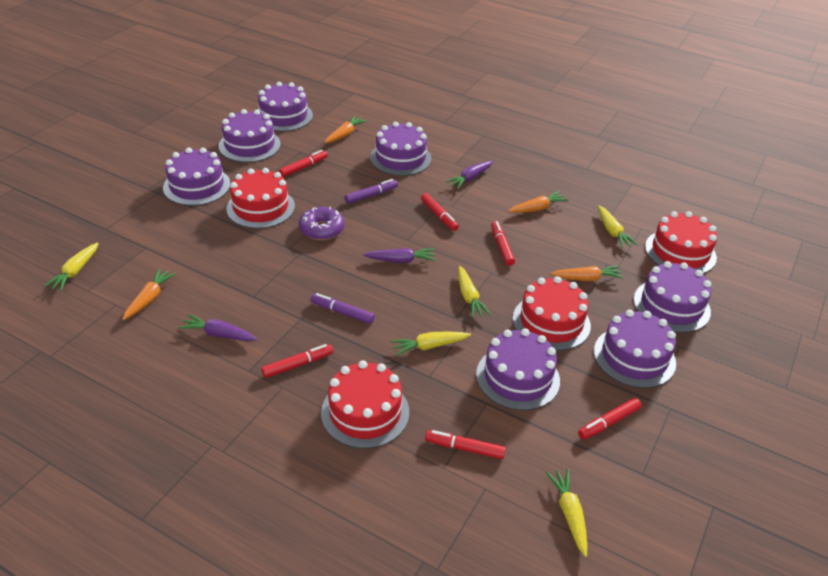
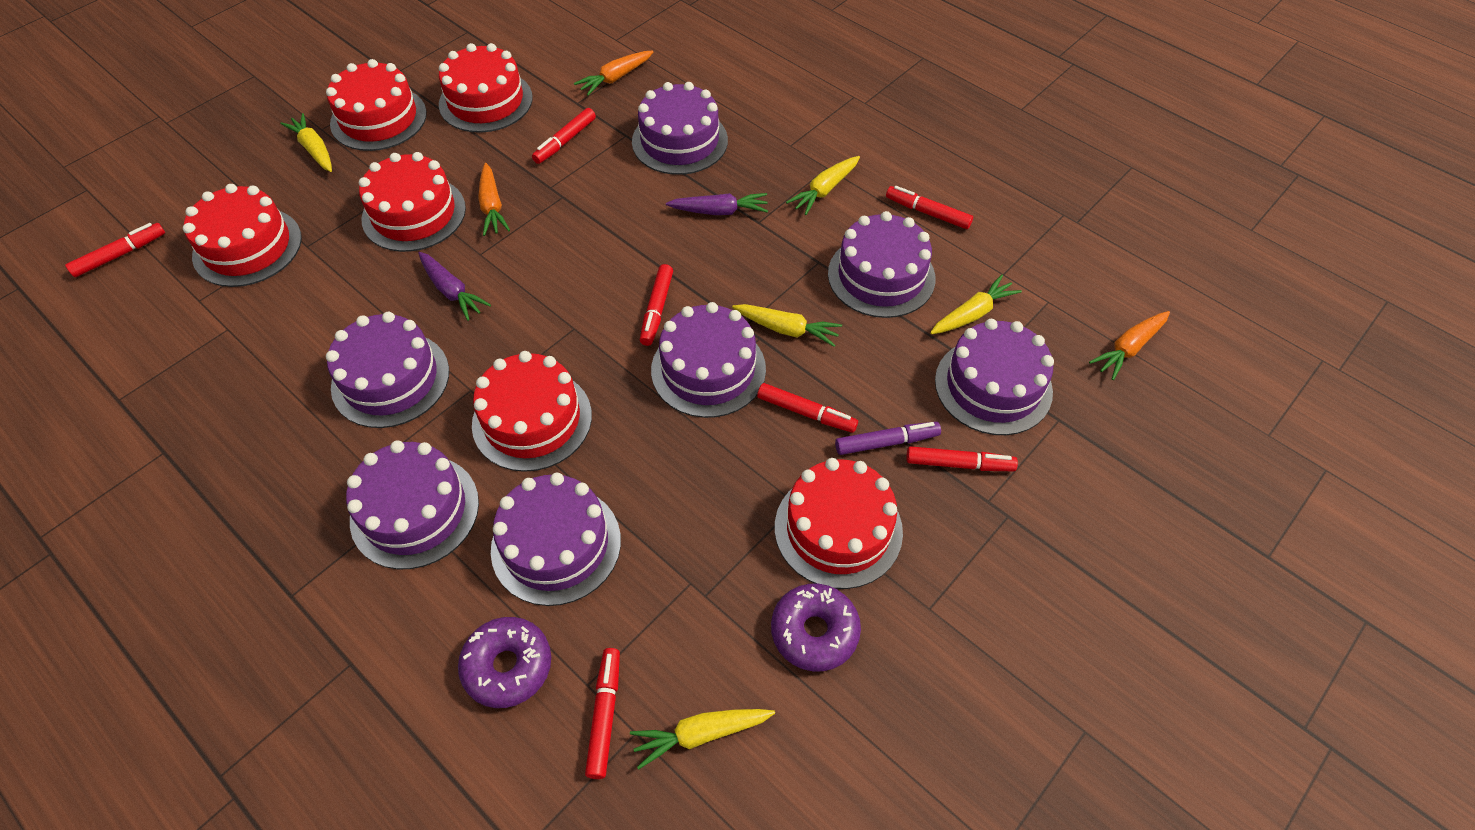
orange carrot: [122,268,176,320] [324,116,367,144] [508,191,568,213] [550,266,624,281] = 4 -> [478,163,510,236] [574,51,653,96] [1089,311,1170,380] = 3
purple carrot: [178,314,257,341] [363,248,436,263] [446,161,493,189] = 3 -> [418,252,491,321] [666,193,768,215] = 2
purple donut: [299,207,344,240] = 1 -> [458,617,551,708] [771,584,861,671] = 2
purple marker: [311,293,375,324] [345,179,398,204] = 2 -> [835,422,941,455] = 1
red cake: [226,168,295,229] [321,360,409,449] [513,276,591,351] [645,211,717,274] = 4 -> [183,184,302,287] [326,59,427,151] [359,152,466,252] [439,43,533,133] [472,351,592,472] [775,458,903,589] = 6
red marker: [261,344,333,378] [279,150,328,177] [421,193,459,231] [425,430,506,459] [491,221,515,266] [578,398,642,439] = 6 -> [65,223,165,277] [532,108,596,164] [585,648,620,779] [640,264,673,346] [757,383,858,433] [886,186,973,229] [906,446,1018,471] = 7

